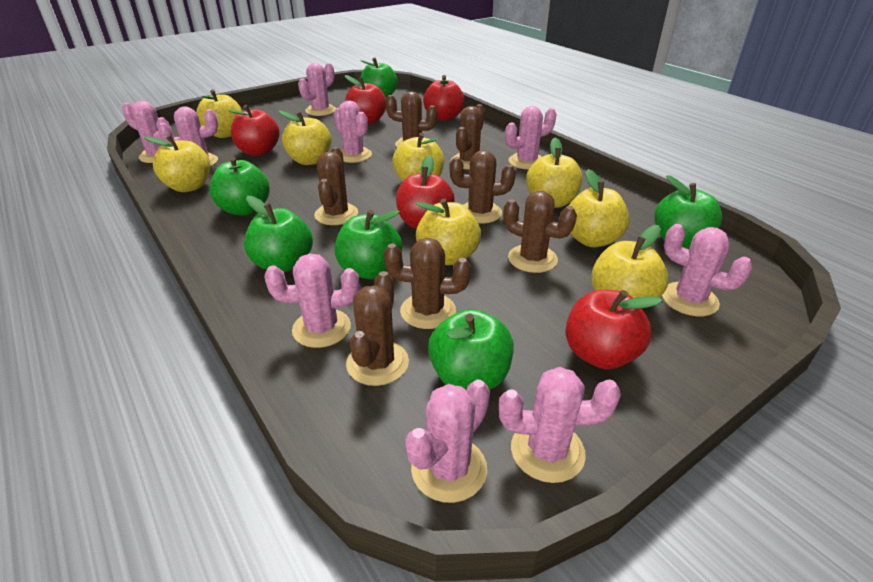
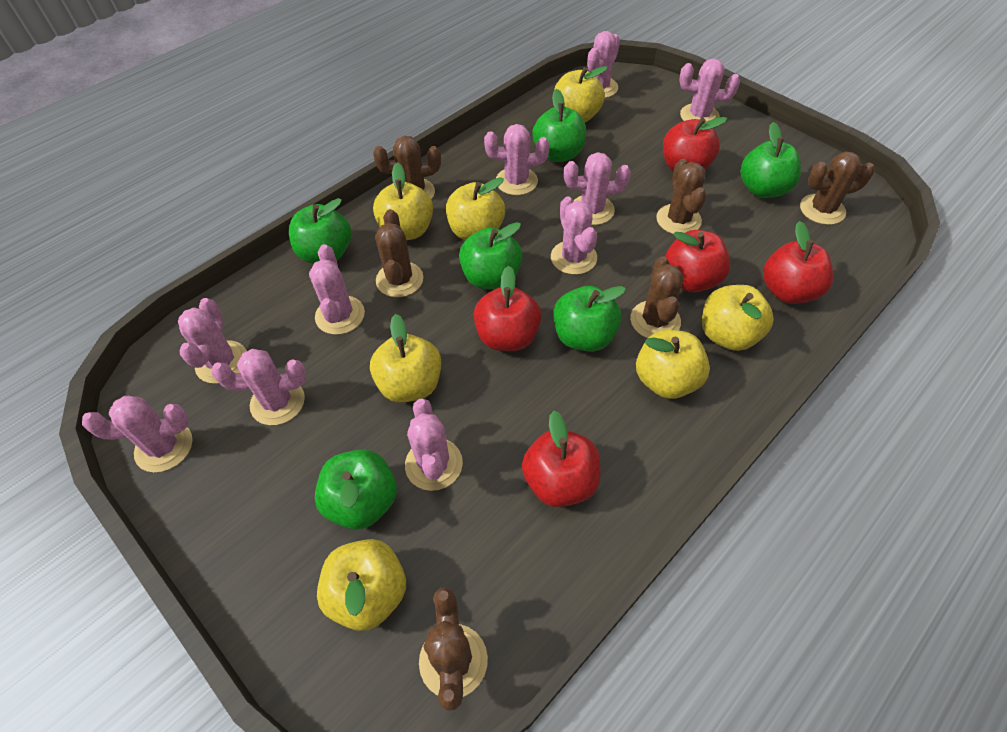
brown cactus: [314,147,358,225] [346,271,409,386] [384,238,471,329] [385,91,438,148] [450,150,516,224] [451,104,485,169] [503,191,577,273] = 7 -> [373,136,441,199] [375,209,423,297] [419,587,488,711] [630,256,684,338] [656,159,706,234] [800,152,874,225] = 6
pink cactus: [122,101,170,163] [158,107,218,167] [265,254,360,348] [298,63,336,116] [333,101,372,163] [405,380,490,503] [499,367,621,483] [505,106,556,170] [662,224,753,316] = 9 -> [82,396,193,472] [178,298,247,384] [211,349,306,425] [309,244,365,335] [405,399,463,491] [484,124,549,195] [551,196,597,275] [564,152,631,225] [587,31,620,98] [679,59,740,122] = 10
yellow apple: [144,135,210,192] [196,90,242,138] [279,111,331,165] [392,133,444,181] [416,198,481,265] [526,137,582,208] [569,169,630,247] [591,225,668,298] = 8 -> [317,539,406,631] [370,314,441,402] [373,163,433,240] [446,177,505,240] [554,66,608,122] [636,330,710,399] [702,285,774,351] = 7

